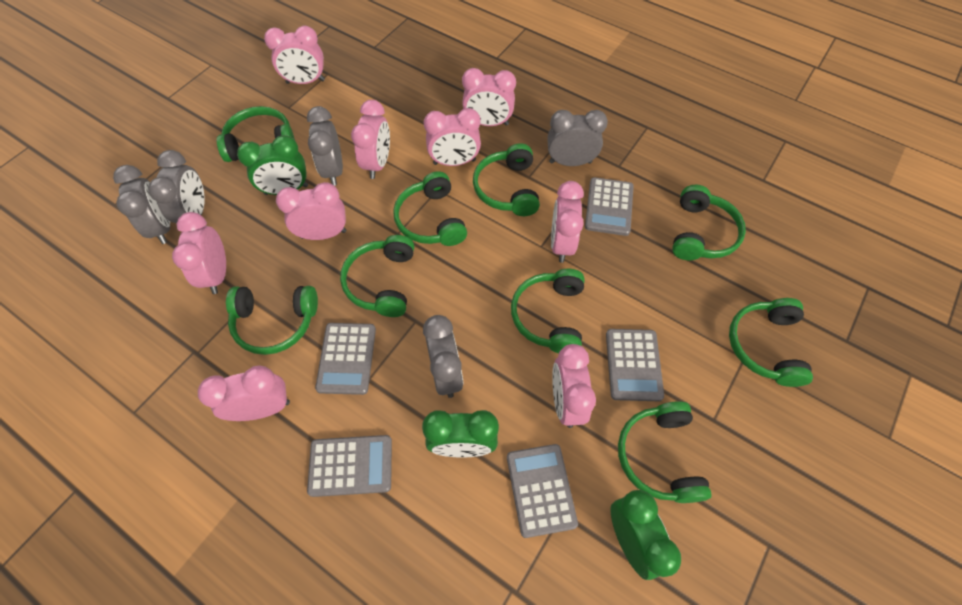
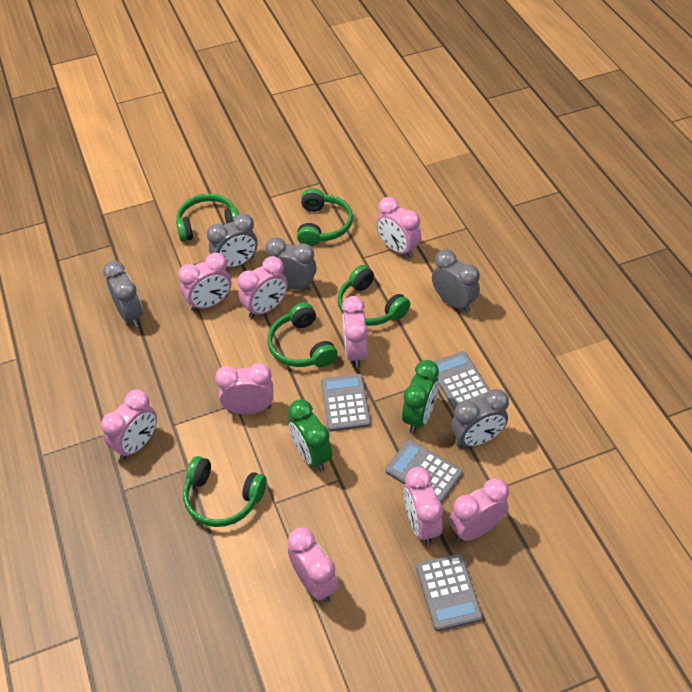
green clock: [237,135,308,195] [422,410,499,458] [610,490,681,580] = 3 -> [288,399,332,471] [402,360,439,433] = 2
green headphones: [217,106,295,162] [226,286,318,355] [340,235,414,317] [393,171,467,246] [473,143,540,216] [511,269,585,353] [618,401,712,503] [672,185,746,260] [729,298,813,387] = 9 -> [176,193,239,242] [183,456,267,527] [268,303,338,367] [297,188,353,247] [338,265,410,326] = 5
grey calculator: [307,435,392,497] [315,323,376,395] [507,444,578,538] [585,177,634,236] [606,329,664,401] = 5 -> [321,374,371,432] [385,440,462,503] [416,553,483,631] [433,351,490,410] = 4

